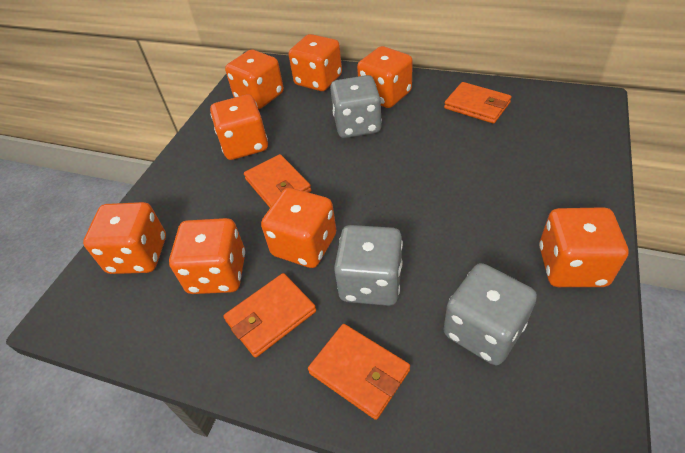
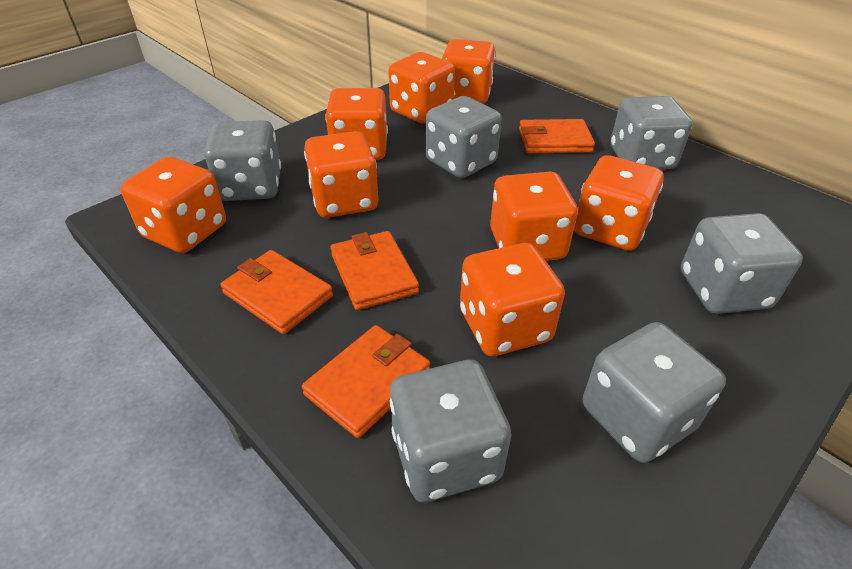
grey dice: [330,75,382,138] [334,225,403,306] [444,263,537,365] = 3 -> [204,120,281,201] [389,360,511,502] [426,96,502,178] [583,322,726,463] [611,96,692,170] [681,213,803,314] = 6

